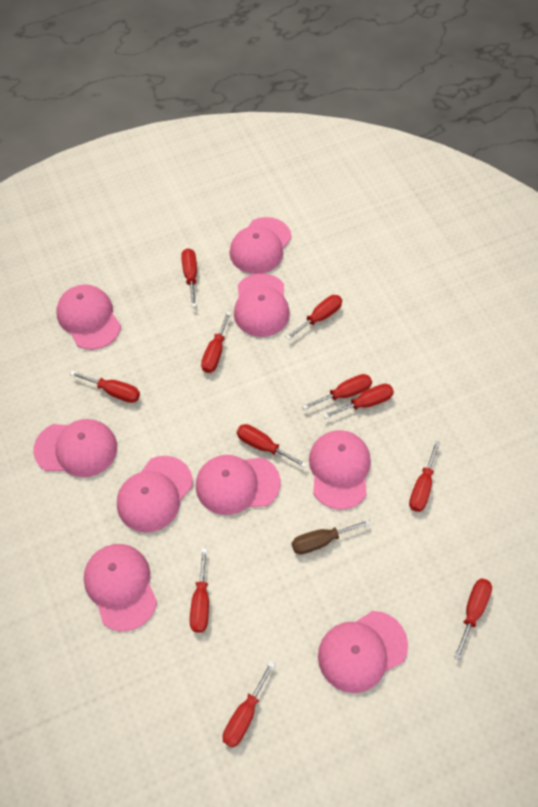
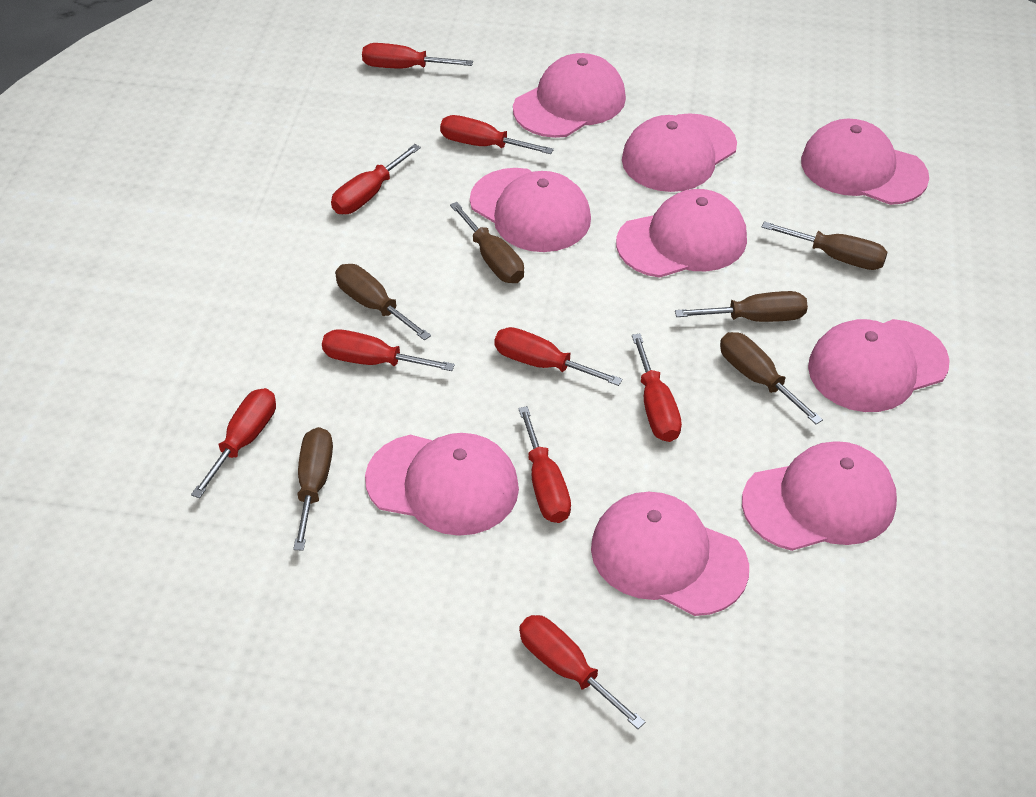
brown screwdriver: [292,519,371,554] = 1 -> [293,427,333,551] [335,264,431,340] [450,202,524,283] [675,291,808,322] [720,332,823,424] [762,221,888,270] = 6
red screwdriver: [70,371,140,403] [181,248,197,307] [190,548,209,633] [201,311,231,373] [223,661,275,748] [237,424,307,468] [286,295,342,340] [302,374,372,410] [323,384,394,419] [409,441,440,512] [454,578,492,660] = 11 -> [191,388,276,498] [322,329,455,371] [331,144,421,214] [362,43,473,68] [440,115,554,154] [494,327,622,386] [518,406,571,523] [519,615,645,729] [632,334,682,442] = 9

